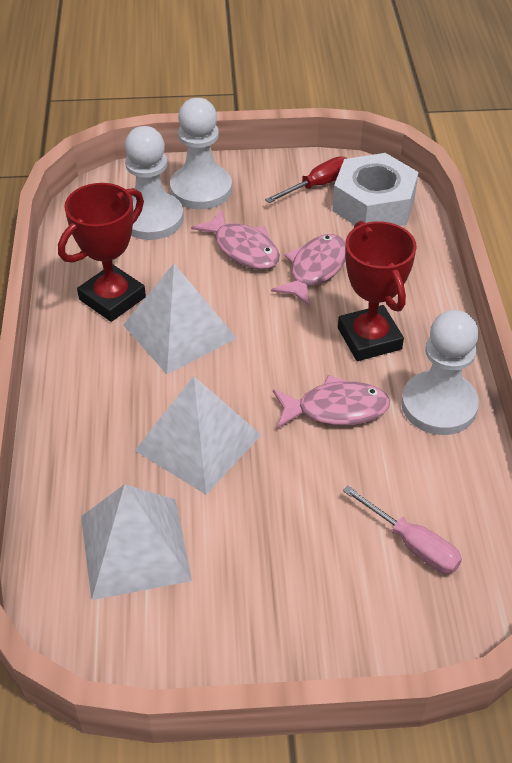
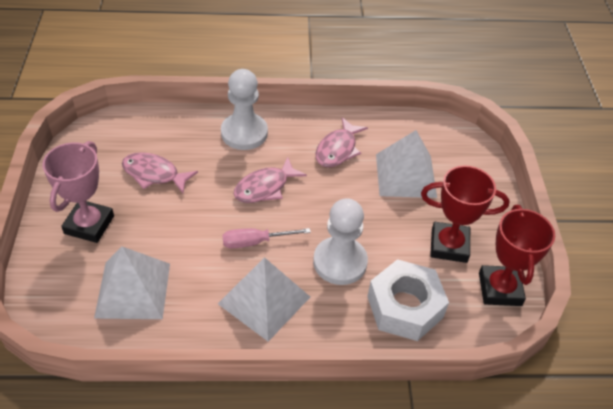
pink trophy: none = 0 -> [42,141,114,243] = 1
red screwdriver: [265,157,348,203] = 1 -> none = 0
white pawn: [125,126,184,240] [170,98,232,210] [401,310,479,435] = 3 -> [221,69,268,150] [313,198,368,285] = 2

